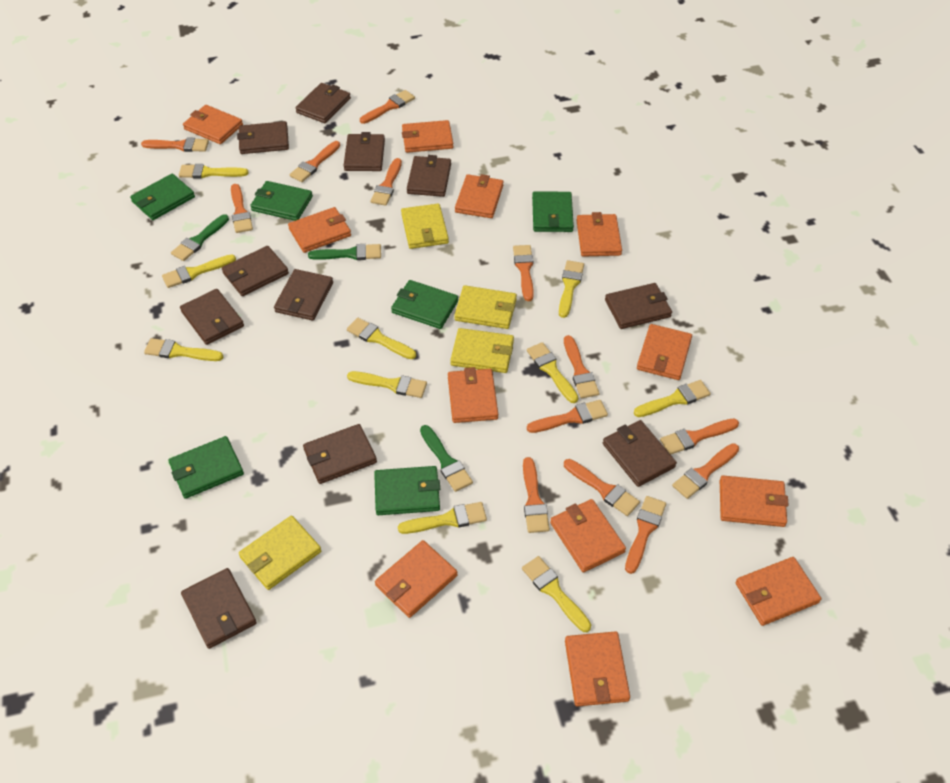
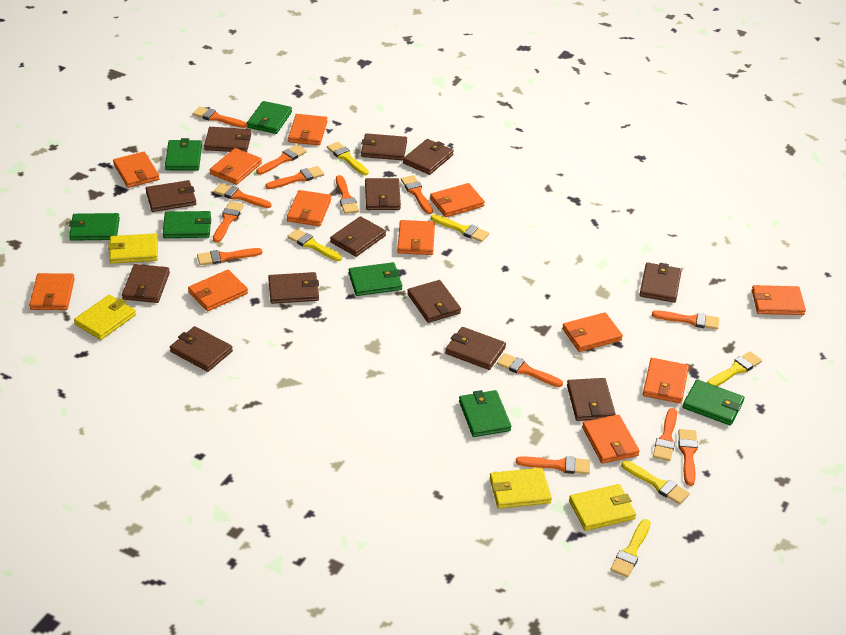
brown wallet: [180,289,244,345] [181,568,257,649] [222,246,289,296] [237,121,289,154] [274,269,333,321] [295,83,351,123] [303,424,377,484] [344,132,385,171] [407,155,451,197] [603,420,677,487] [605,283,672,329] = 11 -> [122,264,170,303] [146,180,196,212] [170,326,233,372] [204,127,251,152] [268,272,319,304] [330,216,386,257] [361,133,407,160] [365,178,401,210] [403,139,454,175] [407,280,461,323] [445,327,506,370] [567,378,616,421] [639,262,682,303] = 13
green brush: [171,214,229,261] [308,244,381,260] [420,425,473,492] = 3 -> none = 0
green wallet: [130,174,195,220] [168,436,244,499] [250,181,313,221] [374,466,440,515] [391,280,458,329] [532,191,574,232] = 6 -> [69,213,120,241] [163,211,211,238] [165,138,202,170] [247,101,292,134] [349,262,402,296] [459,390,511,437] [683,379,744,426] = 7
yellow brush: [144,338,223,361] [162,254,236,288] [179,164,249,179] [347,318,416,359] [347,371,427,398] [398,502,487,534] [522,556,591,632] [527,342,578,403] [559,260,584,318] [634,380,711,417] = 10 -> [287,229,342,261] [327,142,369,175] [431,214,489,242] [610,519,651,578] [621,460,690,505] [707,351,762,386] = 6

